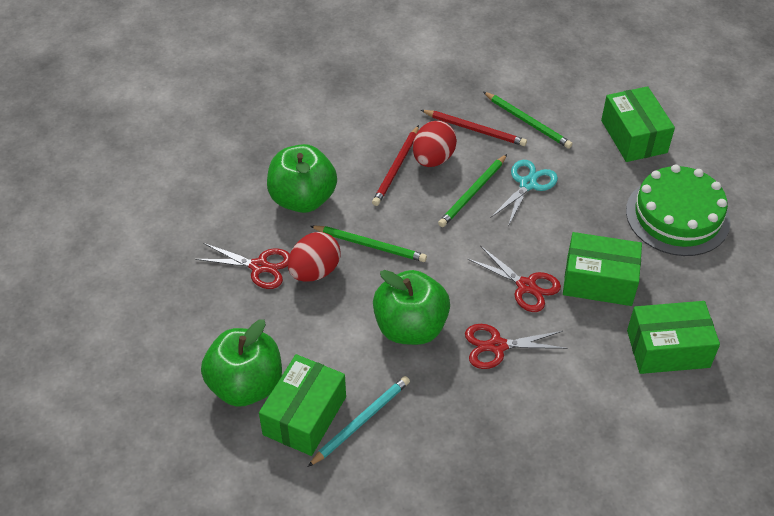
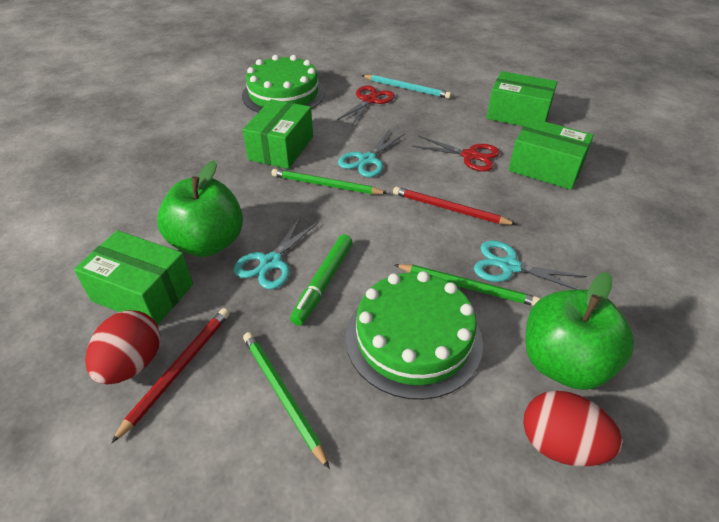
green apple: [201,319,282,407] [267,144,337,213] [373,270,450,345] = 3 -> [157,160,243,257] [526,272,634,390] = 2
green cake: [626,165,730,256] = 1 -> [242,55,325,113] [346,271,483,400] = 2
green marker: none = 0 -> [290,234,353,326] = 1
red scissors: [195,243,290,289] [465,324,567,369] [468,246,561,312] = 3 -> [337,85,395,125] [412,136,500,171] = 2
turquoise scissors: [491,160,558,226] = 1 -> [234,216,319,289] [338,129,405,177] [474,240,587,290] = 3

